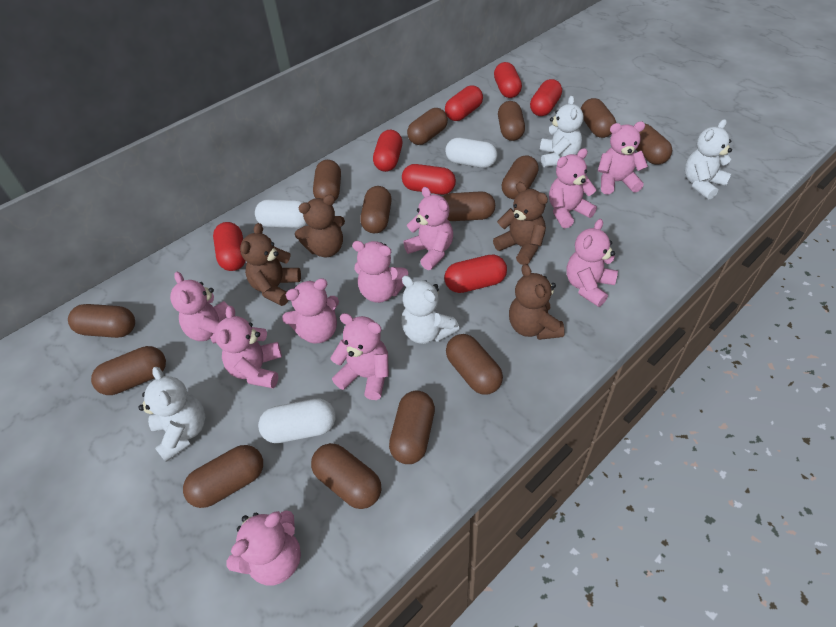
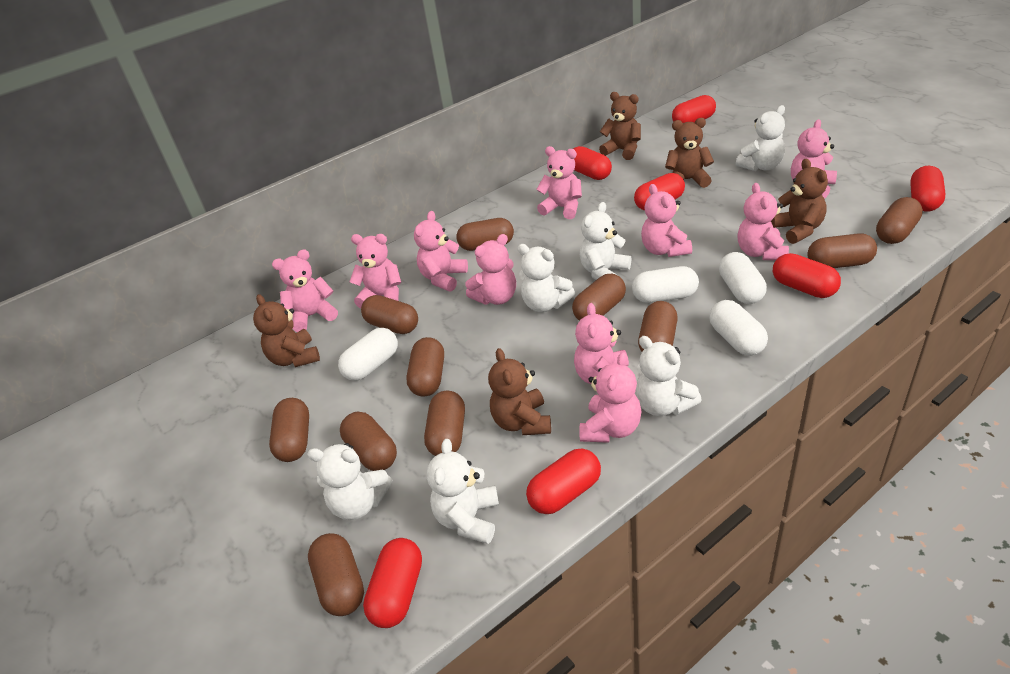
brown capsule: [68,304,135,338] [91,346,166,395] [183,445,263,508] [311,443,381,509] [313,160,341,201] [360,186,392,233] [389,391,435,464] [407,108,448,145] [442,191,495,221] [446,334,503,394] [498,101,525,141] [502,155,539,199] [581,98,616,138] [636,123,672,165] = 14 -> [269,398,309,462] [308,533,364,616] [340,412,397,471] [361,295,418,334] [406,337,444,396] [424,391,465,456] [457,218,514,251] [572,274,626,321] [638,301,678,352] [807,233,877,268] [876,197,923,244] = 11
brown teddy bear: [240,223,301,306] [295,195,345,257] [493,182,548,265] [509,264,565,340] = 4 -> [253,294,320,367] [488,348,551,435] [599,92,641,160] [665,118,714,188] [771,159,828,244] = 5
white capsule: [255,200,307,228] [258,399,336,443] [445,138,498,168] = 3 -> [338,328,398,381] [632,266,699,303] [709,300,768,356] [719,252,767,304] = 4
white teddy bear: [138,367,205,462] [401,275,459,344] [540,96,583,167] [685,119,732,200] = 4 -> [307,443,392,520] [427,439,499,544] [517,244,575,312] [580,202,632,280] [635,336,702,416] [736,105,785,171] = 6

